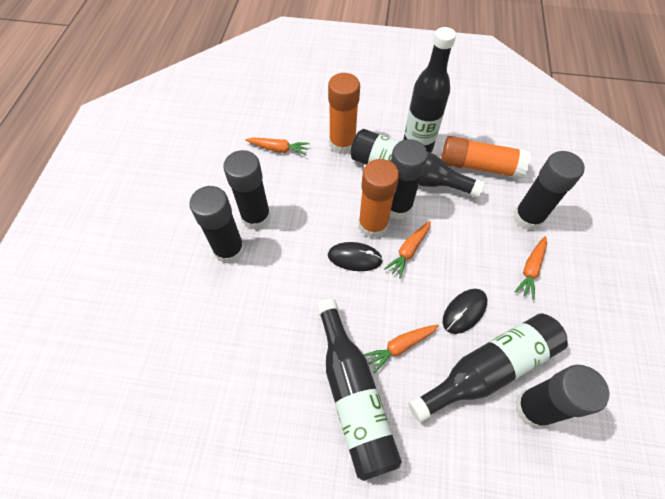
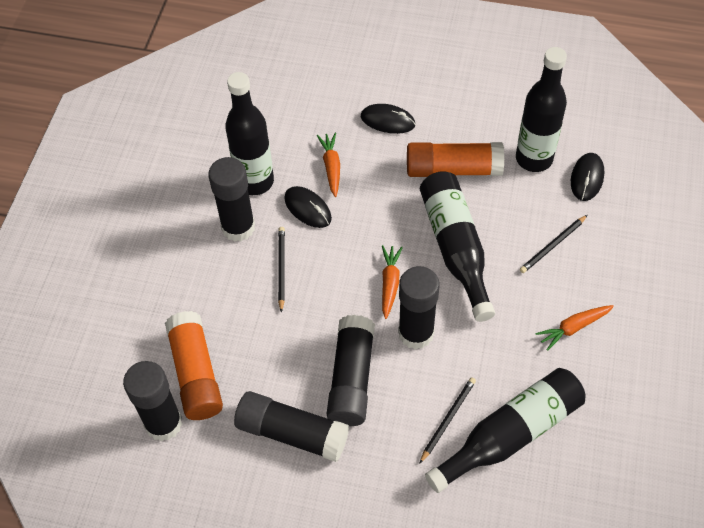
black mouse: [328,242,383,271] [443,289,487,334] = 2 -> [284,186,332,228] [361,104,416,134] [571,153,604,201] = 3
black pencil: none = 0 -> [278,227,285,313] [419,377,476,464] [520,215,587,273] = 3
orange carrot: [245,138,310,155] [363,324,439,373] [384,221,431,279] [515,236,547,300] = 4 -> [317,133,340,197] [382,245,403,319] [535,305,614,351] = 3
orange glue stick: [328,73,360,154] [358,159,399,238] [441,136,531,179] = 3 -> [165,311,223,420] [407,142,504,177] = 2

